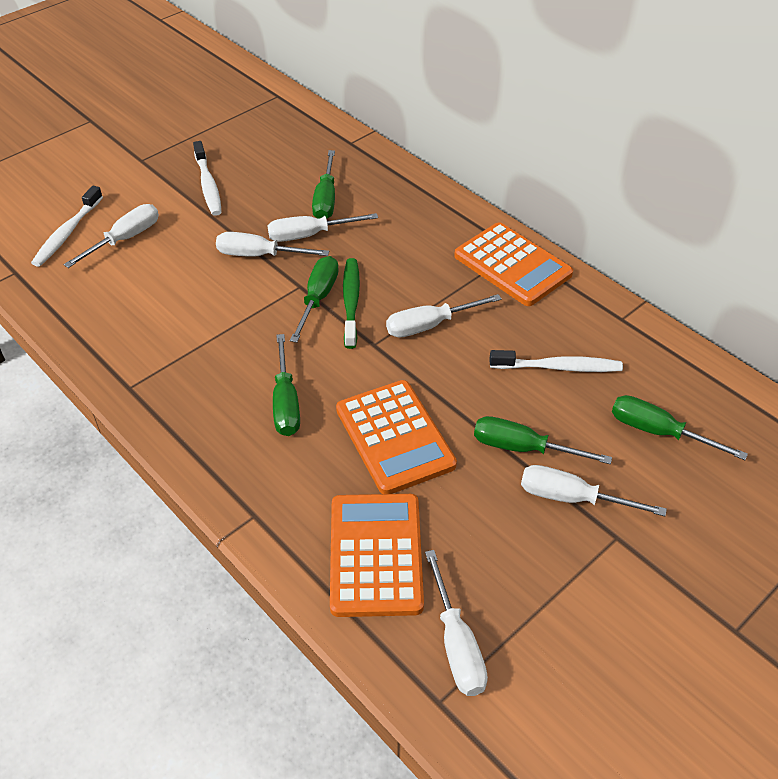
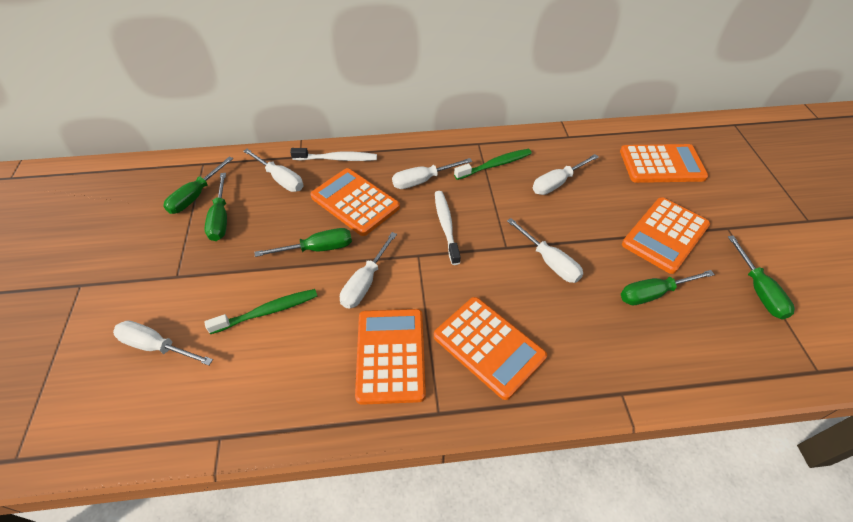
green toothbrush: [343,258,360,349] = 1 -> [204,289,317,334] [454,149,532,180] = 2
orange calculator: [330,494,424,617] [336,380,457,494] [454,222,573,306] = 3 -> [310,168,400,236] [355,309,426,405] [434,297,547,400] [620,144,708,183] [622,197,710,274] = 5
white toothbrush: [31,186,103,267] [193,141,222,216] [489,350,623,372] = 3 -> [290,148,377,161] [435,191,461,265] = 2

